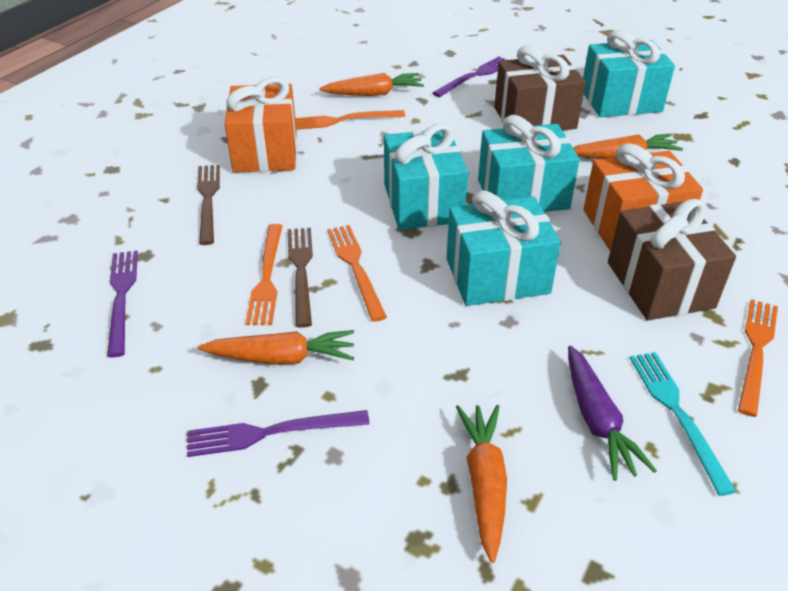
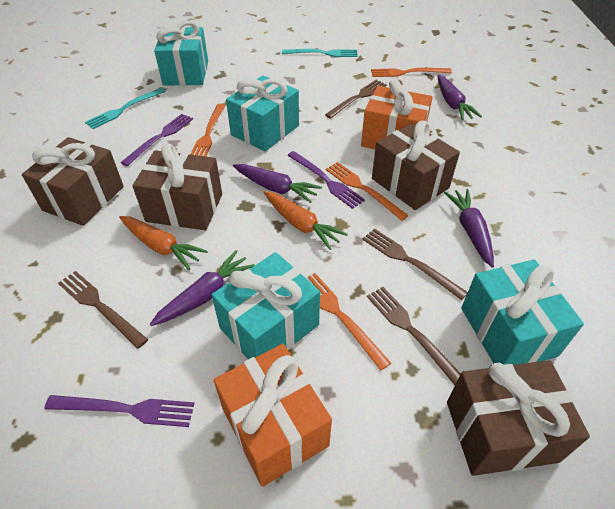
brown fork: [197,164,220,245] [288,228,313,328] = 2 -> [58,271,148,349] [325,80,387,119] [362,228,468,300] [367,287,461,385] = 4
brown gift: [494,46,586,131] [608,199,736,320] = 2 -> [22,137,124,226] [132,144,222,230] [372,120,460,210] [447,360,590,476] = 4
orange carrot: [198,330,354,365] [319,73,424,96] [456,405,507,563] [573,134,683,159] = 4 -> [119,216,208,270] [264,191,348,250] = 2
purple carrot: [568,345,657,481] = 1 -> [150,250,255,326] [233,164,322,203] [437,75,482,120] [444,189,494,267] = 4
turquoise fork: [630,352,736,496] = 1 -> [85,88,166,129] [282,49,358,57] = 2

